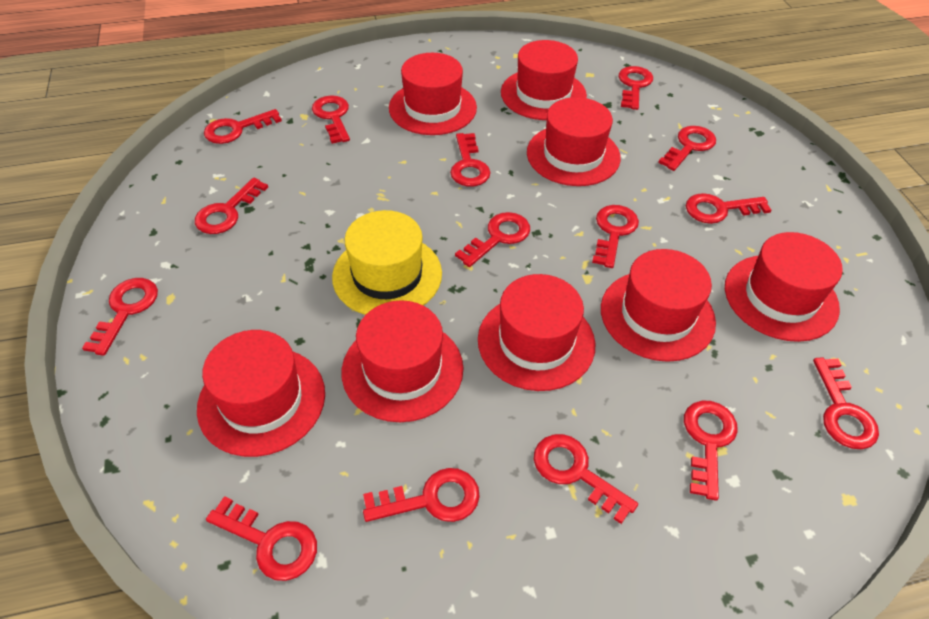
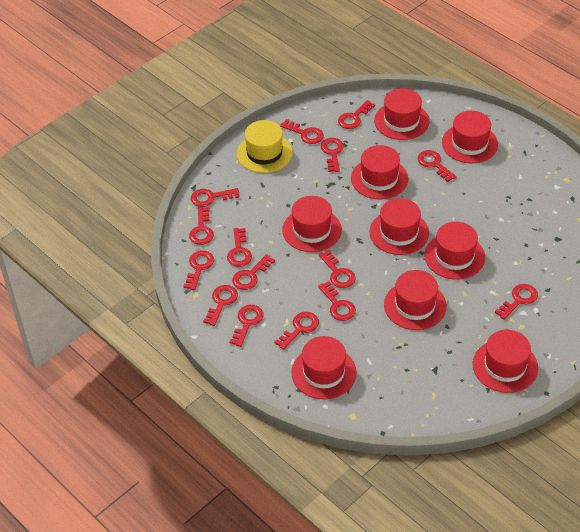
red hat: [197,330,325,457] [342,300,464,422] [389,53,477,135] [478,274,595,391] [501,40,587,120] [527,97,621,186] [601,249,716,362] [725,232,843,342] = 8 -> [282,196,342,252] [291,336,357,400] [351,145,408,199] [369,198,429,255] [374,88,429,140] [384,270,447,330] [424,222,485,280] [442,111,498,163] [473,330,538,393] = 9

